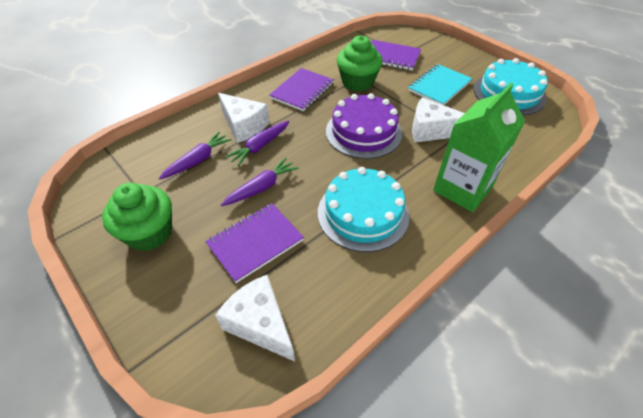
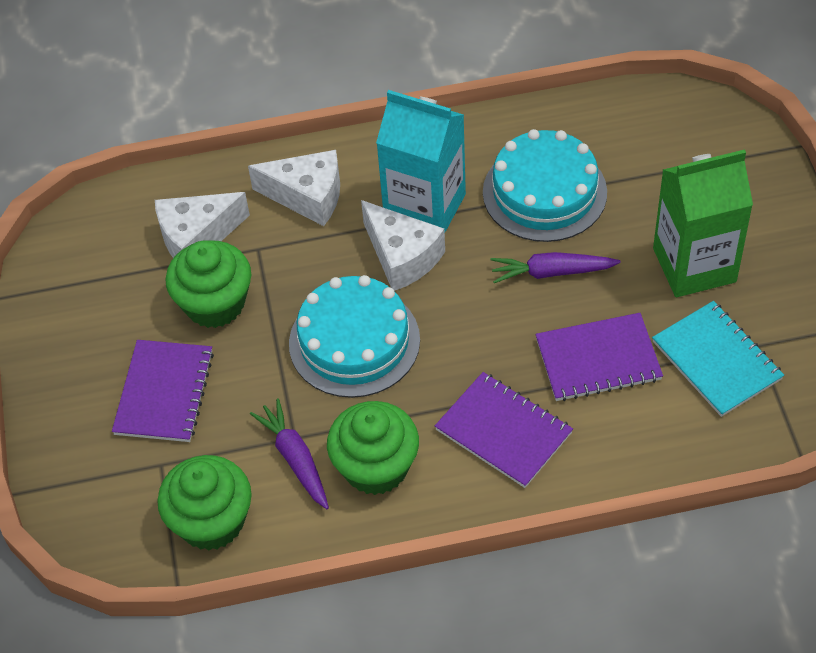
green cupcake: [102,183,172,251] [337,35,383,91] = 2 -> [157,455,252,551] [165,240,251,328] [327,401,419,495] = 3
purple cake: [326,93,402,159] = 1 -> none = 0
purple carrot: [159,131,232,179] [221,158,299,206] [225,121,289,166] = 3 -> [250,398,329,509] [491,252,621,283] = 2
turquoise carton: none = 0 -> [376,90,466,232] = 1

